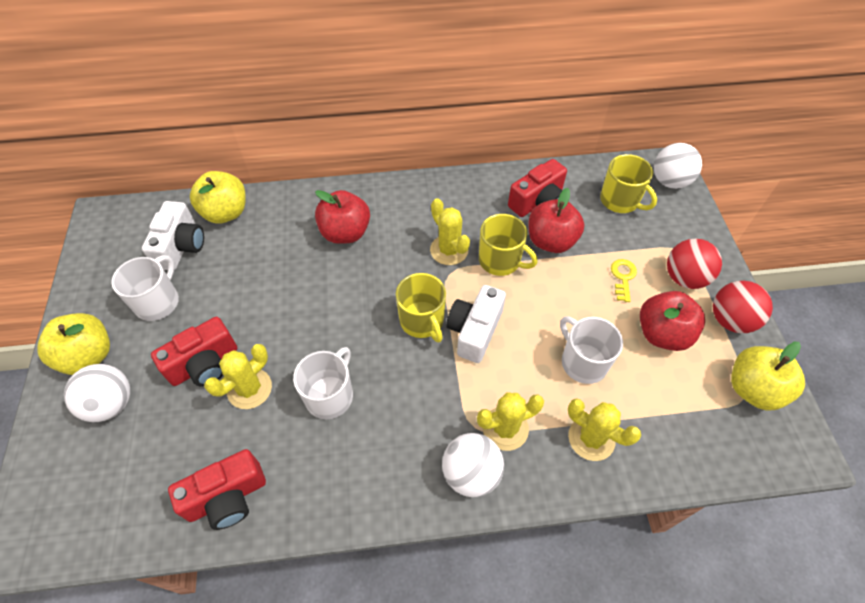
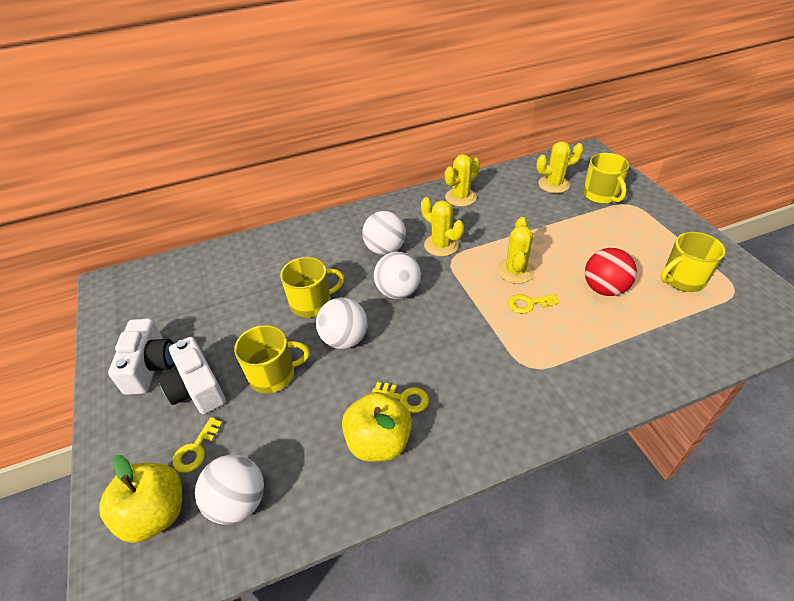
red apple: [315,190,370,244] [529,188,584,253] [640,291,705,351] = 3 -> none = 0
red ball: [667,239,722,289] [713,281,773,333] = 2 -> [585,248,637,296] = 1
red camera: [151,317,237,386] [168,449,266,530] [508,159,567,217] = 3 -> none = 0
white ball: [64,364,130,422] [442,433,504,497] [654,143,702,189] = 3 -> [195,454,264,525] [316,297,368,349] [362,211,406,255] [374,252,421,299] = 4
white mug: [111,255,179,321] [293,347,353,419] [560,316,623,384] = 3 -> none = 0
yellow apple: [37,313,110,375] [190,171,246,224] [731,342,805,410] = 3 -> [99,455,182,543] [342,392,412,462] = 2
yellow key: [611,259,637,302] = 1 -> [172,417,223,473] [372,382,429,413] [508,294,559,314] = 3
yellow mug: [396,273,446,343] [479,214,538,276] [600,154,657,213] = 3 -> [234,325,310,394] [280,257,344,318] [583,153,630,204] [661,232,725,292] = 4

